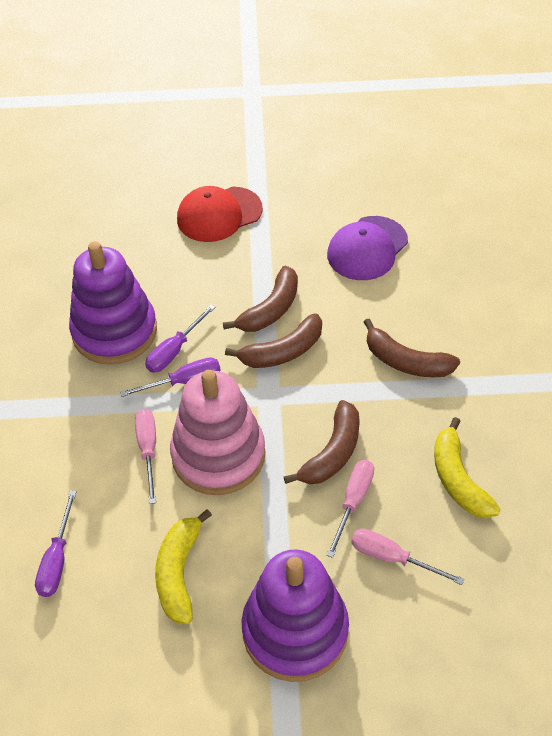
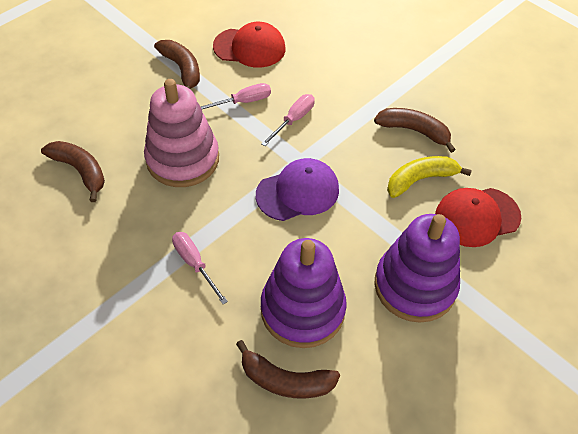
purple screwdriver: [35,490,77,597] [120,357,221,397] [145,305,216,373] = 3 -> none = 0
red cap: [177,186,263,242] = 1 -> [213,22,285,68] [435,188,521,247] = 2
yellow banana: [155,509,212,624] [434,417,501,518] = 2 -> [387,156,472,198] = 1

